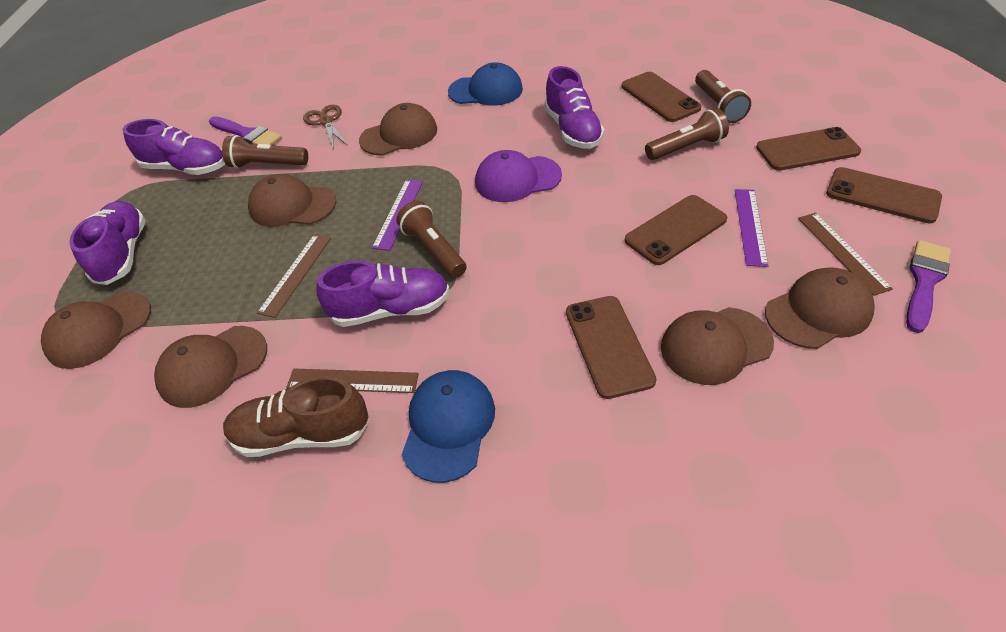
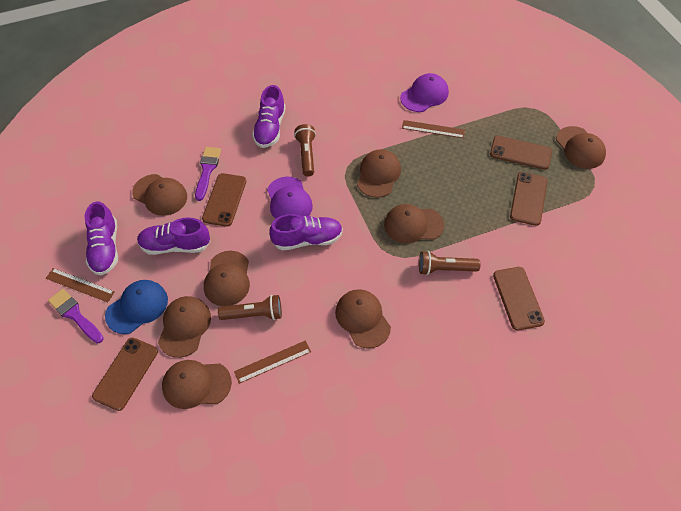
blue cap: [402,370,495,483] [448,62,523,106] = 2 -> [105,280,168,334] = 1
brown cap: [41,292,151,369] [154,326,267,408] [248,174,336,227] [359,103,437,156] [661,307,774,385] [765,267,875,349] = 6 -> [132,174,187,216] [158,296,211,358] [162,360,232,409] [204,251,250,306] [335,289,391,348] [357,149,401,198] [384,204,444,243] [556,126,606,169] = 8
brown flashlight: [222,135,308,169] [397,201,466,278] [645,108,729,160] [695,70,751,123] = 4 -> [218,295,282,320] [294,124,316,176] [419,251,480,275] = 3
brown scissors: [303,105,348,149] = 1 -> none = 0
brown shoe: [223,376,370,457] = 1 -> none = 0
purple cap: [475,150,562,202] = 1 -> [267,177,313,219] [400,73,449,112] = 2
purple ruler: [372,179,423,251] [735,189,769,267] = 2 -> none = 0

